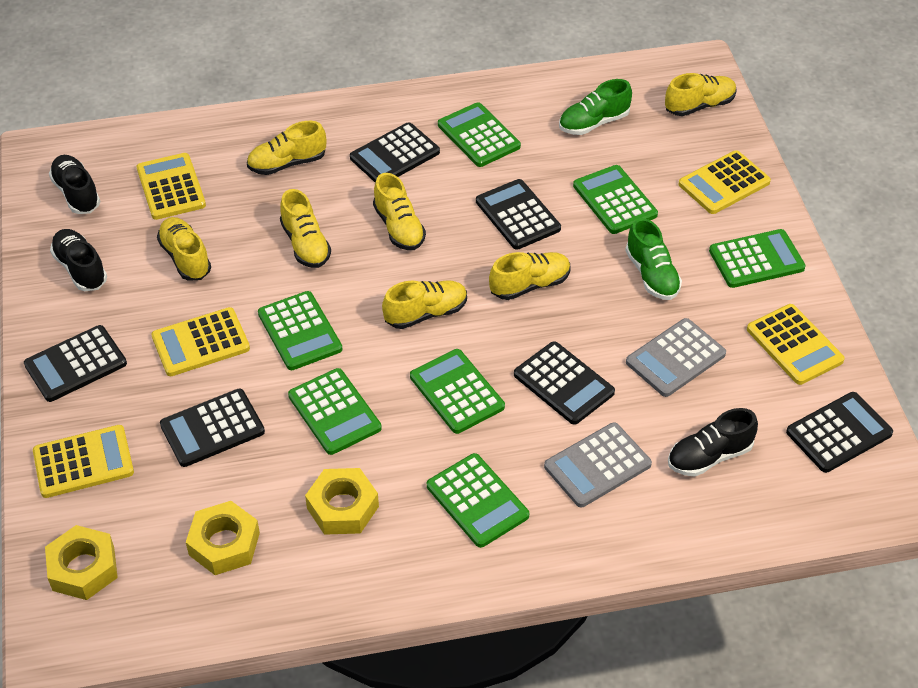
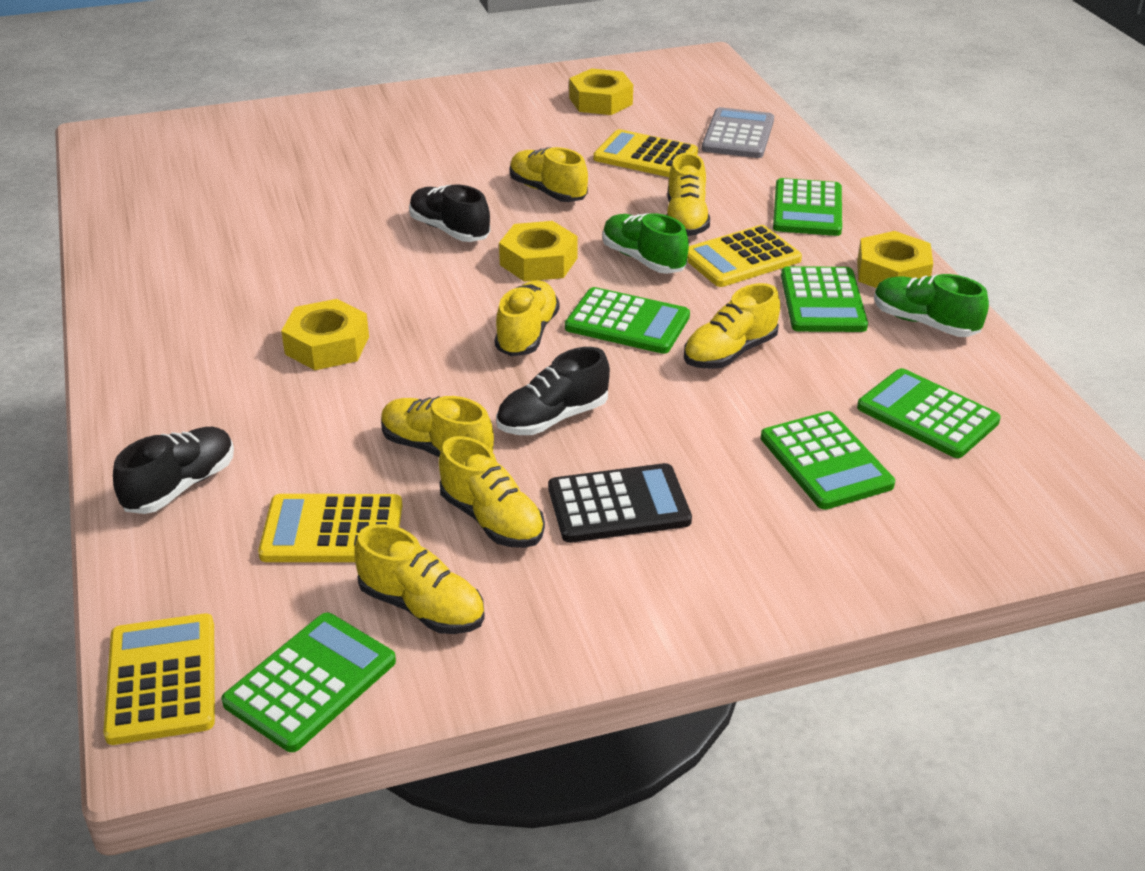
black calculator: [24,325,127,402] [160,389,265,467] [350,122,440,183] [476,179,561,250] [514,341,615,425] [786,392,893,473] = 6 -> [548,463,692,543] = 1
green calculator: [258,291,342,370] [288,368,382,455] [410,349,505,434] [427,453,529,548] [438,102,521,167] [573,165,658,234] [709,229,806,288] = 7 -> [221,613,396,752] [565,287,690,354] [761,411,895,510] [773,178,842,236] [781,266,868,332] [857,368,1001,458] = 6
grey calculator: [544,422,652,507] [626,318,726,397] = 2 -> [702,107,774,158] = 1
yellow calculator: [33,425,134,498] [137,153,206,220] [151,307,250,376] [679,150,771,214] [747,304,845,385] = 5 -> [103,614,215,745] [258,494,402,562] [593,129,698,177] [687,225,802,287] = 4
yellow nut: [45,525,118,600] [186,501,260,575] [305,468,379,535] = 3 -> [281,299,369,370] [499,221,578,282] [569,68,633,115] [857,231,933,288] = 4

